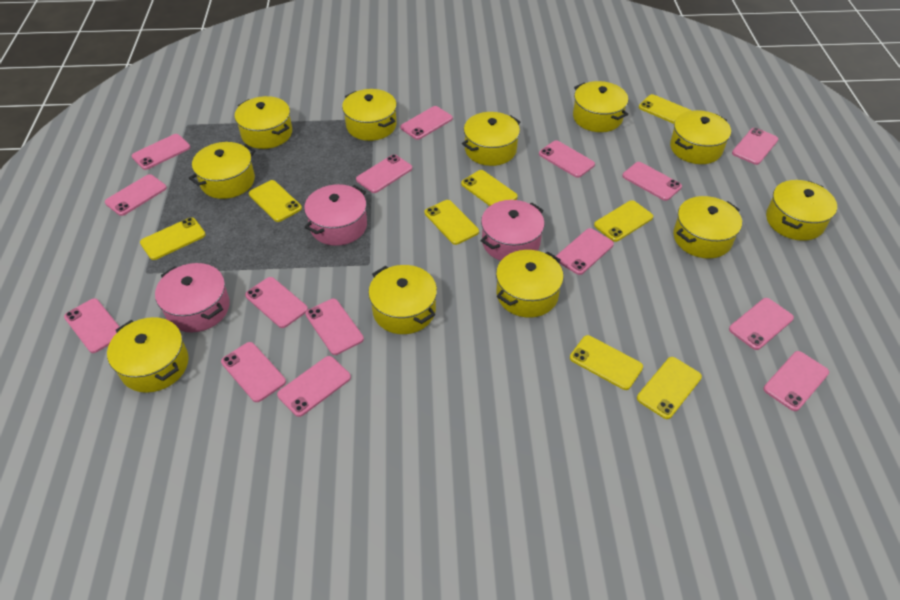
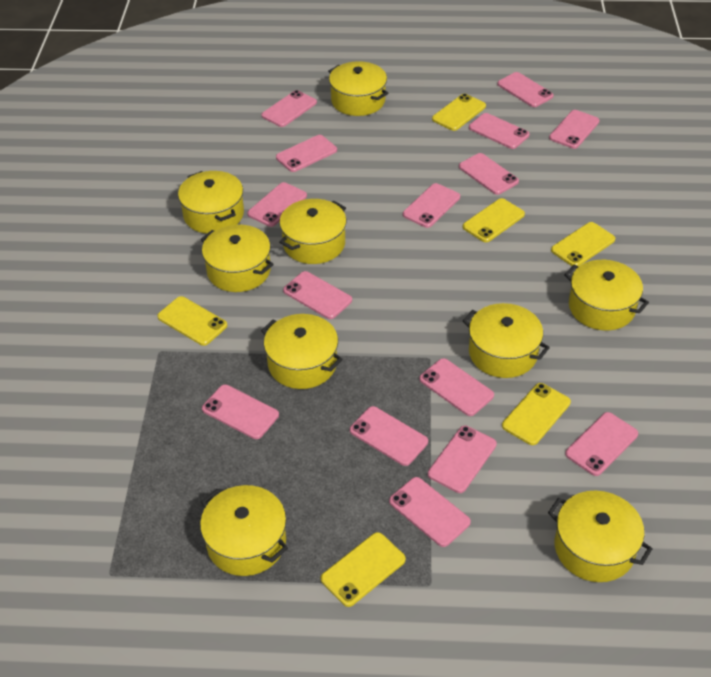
pink pot: [155,263,230,332] [304,184,367,246] [481,200,545,261] = 3 -> none = 0
yellow phone: [140,217,206,260] [249,180,302,222] [425,200,479,245] [461,170,518,206] [570,335,643,390] [594,200,653,242] [637,357,702,419] [639,94,692,124] = 8 -> [157,296,227,346] [321,532,406,607] [432,94,486,131] [463,198,525,242] [502,383,571,445] [551,222,615,266] = 6
yellow pot: [107,317,189,393] [189,142,255,199] [235,96,292,149] [342,89,397,141] [368,265,437,334] [462,112,520,166] [496,250,564,318] [573,81,628,132] [670,110,731,164] [673,196,742,259] [766,180,837,241] = 11 -> [178,171,244,234] [200,225,274,292] [200,485,288,576] [261,314,343,389] [279,199,346,264] [328,61,388,116] [463,303,550,378] [548,491,653,582] [564,260,649,330] = 9

